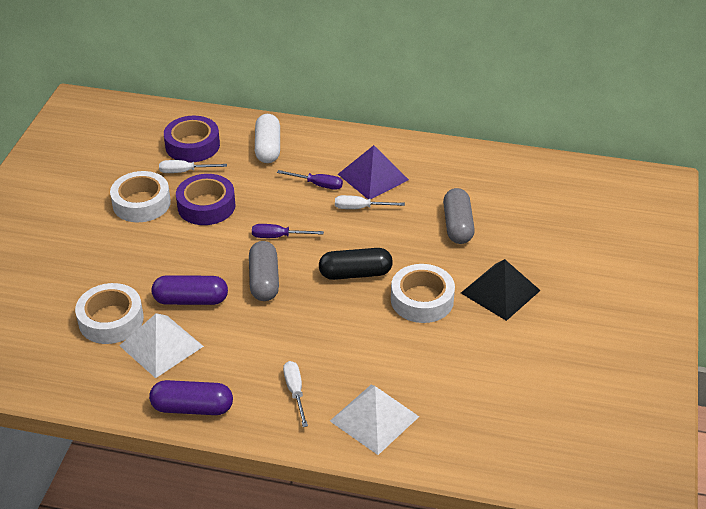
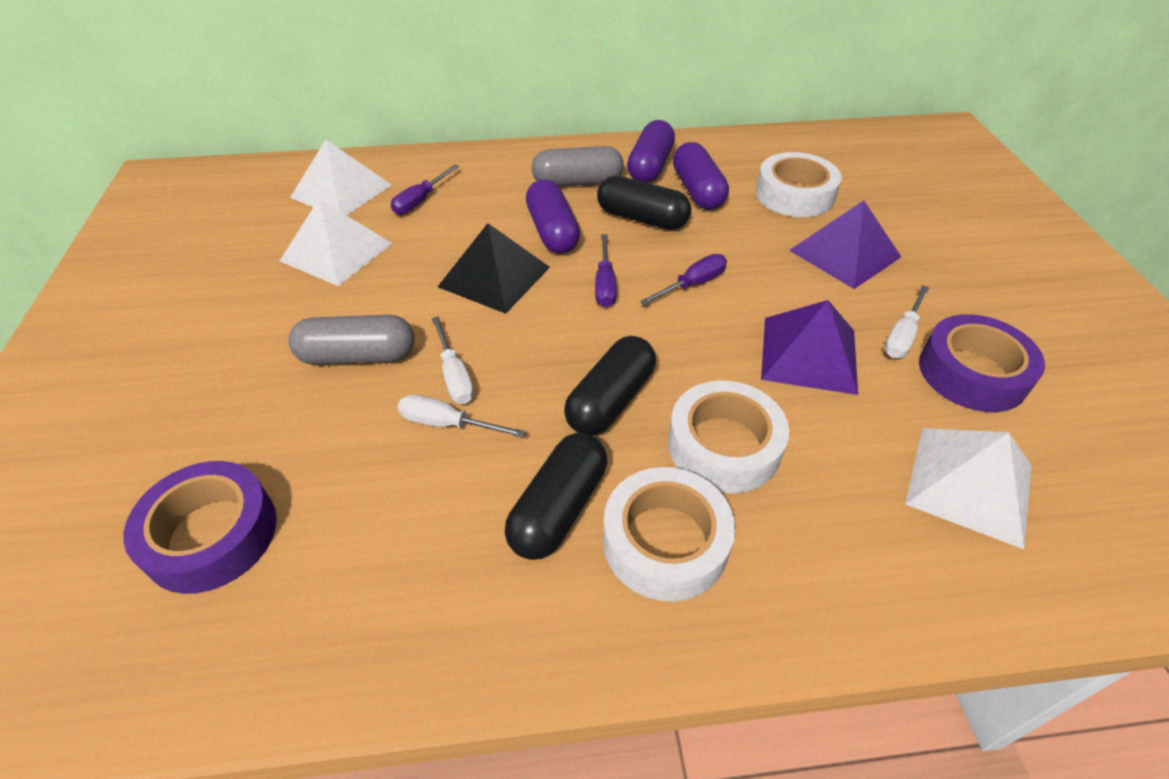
black capsule: [319,248,393,280] = 1 -> [505,433,607,560] [564,336,656,436] [597,176,691,230] = 3
purple capsule: [149,380,233,415] [152,275,228,305] = 2 -> [526,179,580,254] [627,120,675,183] [673,142,729,210] = 3
purple pyramid: [338,145,409,199] = 1 -> [761,300,858,395] [789,200,901,289] = 2
purple screwdriver: [252,224,324,238] [277,170,343,190] = 2 -> [391,165,459,215] [595,234,617,307] [640,254,727,306] = 3
white capsule: [255,114,280,163] = 1 -> none = 0
white pyramid: [119,313,204,378] [330,385,419,455] = 2 -> [280,199,392,286] [290,140,391,215] [905,428,1032,549] = 3

